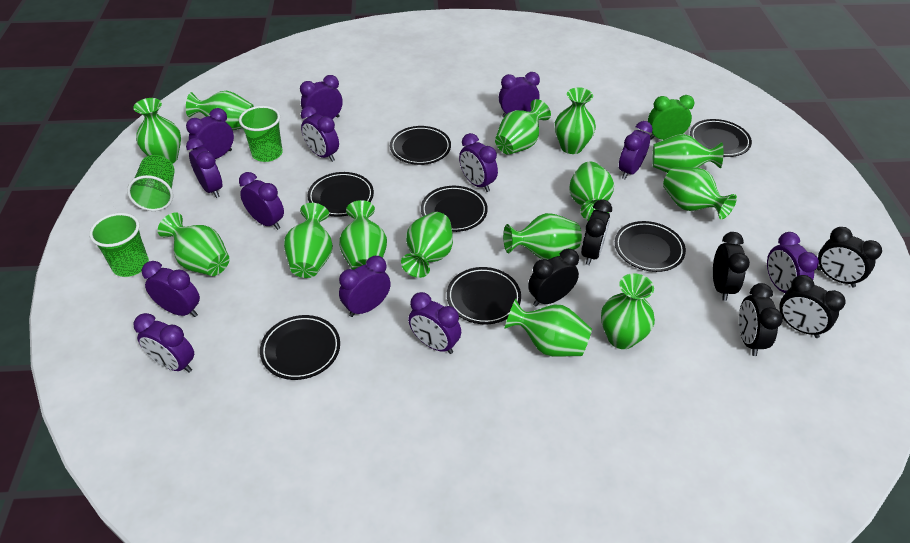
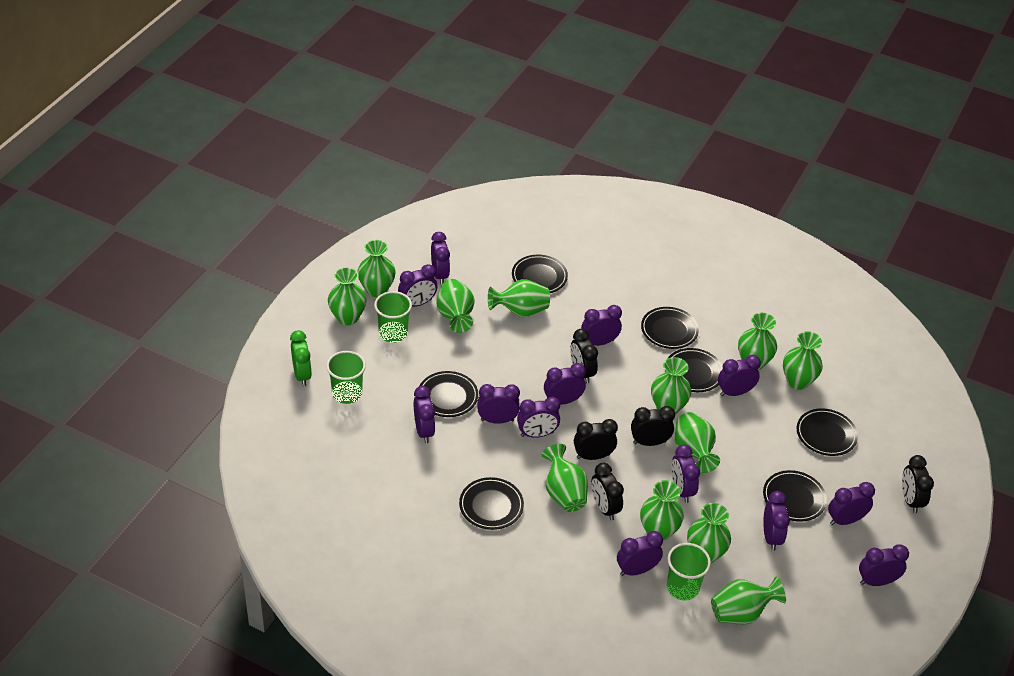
black clock: [528,249,579,306] [581,199,612,265] [713,232,750,301] [739,283,783,356] [779,275,846,338] [817,227,882,288] = 6 -> [570,329,598,383] [574,419,618,460] [591,463,624,520] [631,406,675,446] [902,455,934,513] = 5
green vase: [133,98,181,164] [158,212,230,276] [186,91,254,130] [284,203,333,278] [339,200,387,270] [401,212,453,278] [495,99,551,155] [503,213,582,260] [504,299,592,357] [555,87,596,154] [569,162,614,221] [601,273,655,349] [652,134,723,173] [663,167,737,220] = 14 -> [328,267,367,325] [358,240,396,297] [437,279,474,333] [488,279,550,317] [542,444,588,512] [640,480,684,541] [651,357,691,415] [675,412,720,473] [687,503,731,563] [711,577,786,625] [738,313,777,370] [783,331,823,390] = 12

